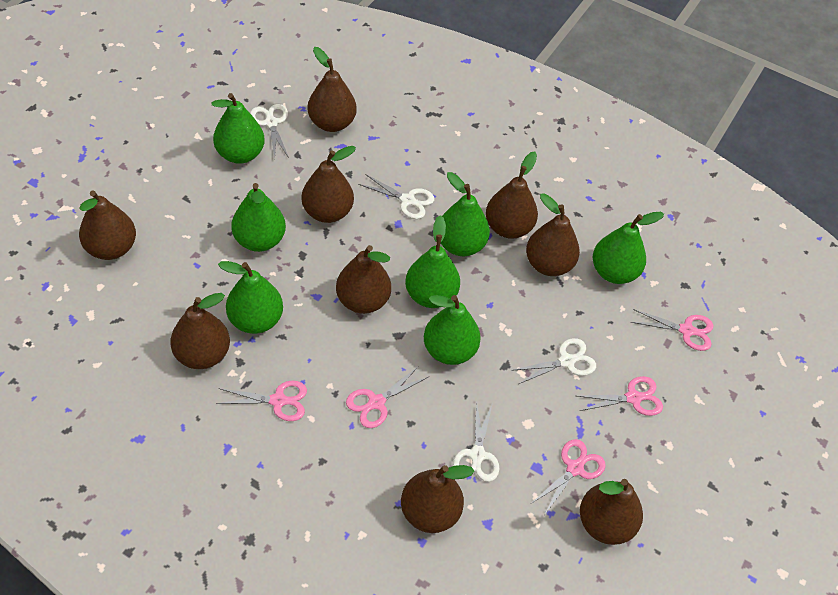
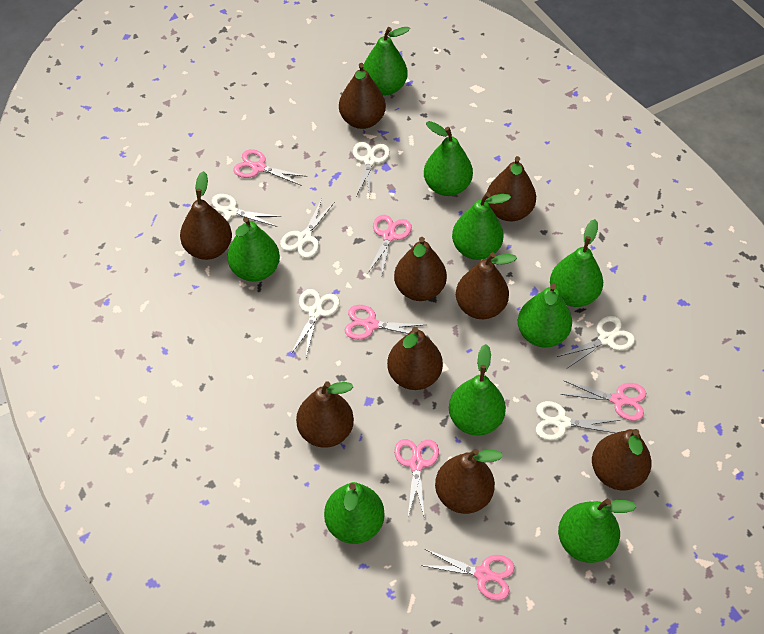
green pear: [212,93,265,164] [218,261,283,334] [231,183,286,252] [405,215,460,308] [424,295,481,365] [441,172,490,256] [593,212,664,284] = 7 -> [227,217,280,282] [324,482,385,544] [363,27,410,95] [424,121,473,196] [449,344,506,436] [452,192,511,260] [518,284,572,348] [550,219,603,307] [558,498,636,563] = 9
pink scissors: [216,381,307,421] [346,366,428,428] [532,439,606,514] [577,376,663,416] [631,309,714,351] = 5 -> [233,149,307,186] [344,305,426,340] [367,215,412,274] [394,439,439,519] [420,549,515,601] [561,380,646,421] = 6
white scissors: [250,104,289,158] [358,174,434,219] [453,400,499,482] [514,338,596,384] = 4 -> [211,194,282,227] [280,199,334,258] [291,289,340,357] [353,142,390,197] [536,401,620,440] [557,316,635,369] = 6

